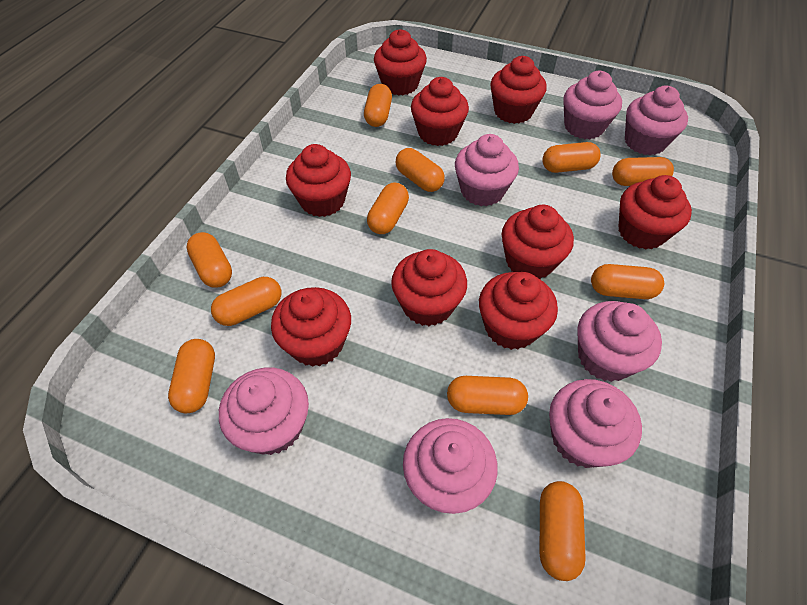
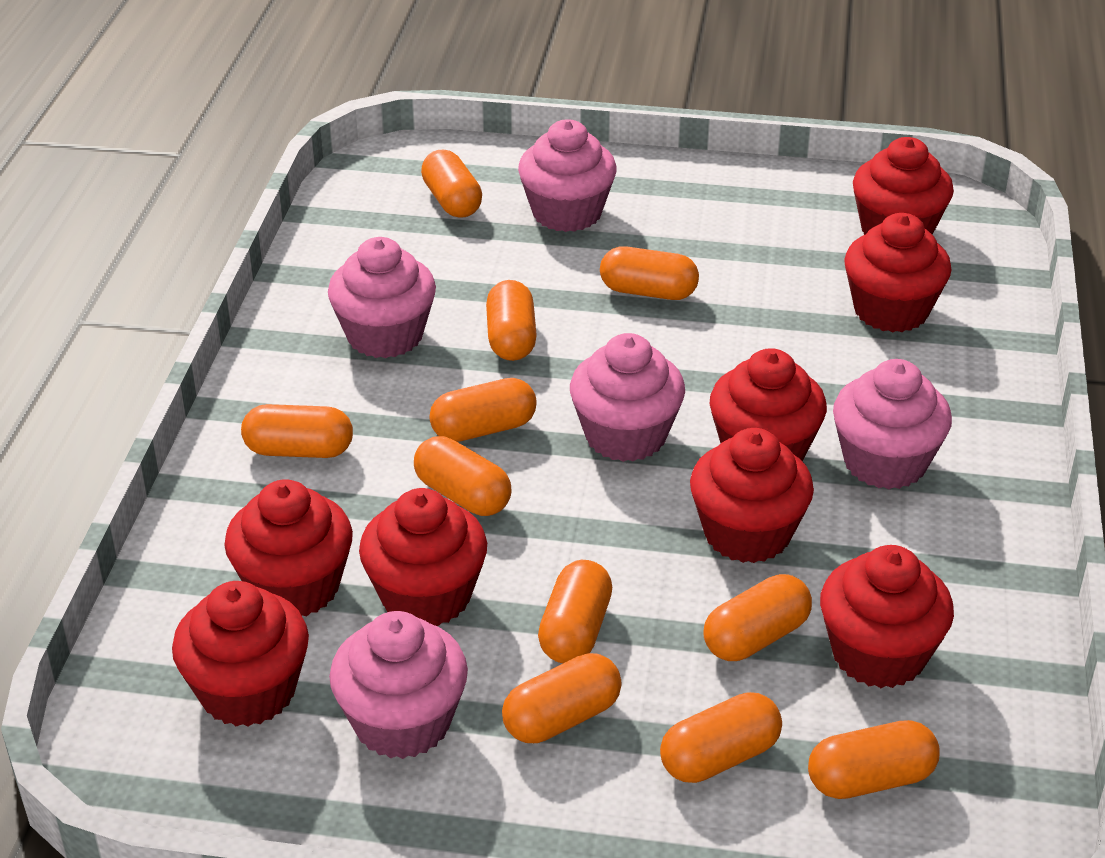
pink cupcake: [219,367,309,455] [403,418,498,514] [455,134,519,206] [549,379,642,468] [563,71,622,139] [577,301,662,382] [625,86,688,155] = 7 -> [328,237,436,358] [329,611,468,759] [518,119,617,232] [570,333,685,462] [833,359,952,489] = 5
red cupcake: [271,287,351,367] [286,144,351,217] [374,29,427,96] [391,249,467,326] [411,77,469,146] [479,272,558,350] [490,56,547,124] [502,205,574,279] [619,175,692,250] = 9 -> [172,581,309,727] [224,479,353,616] [359,488,487,626] [690,428,814,563] [710,348,827,461] [820,545,954,688] [844,213,952,333] [853,137,954,235] = 8

